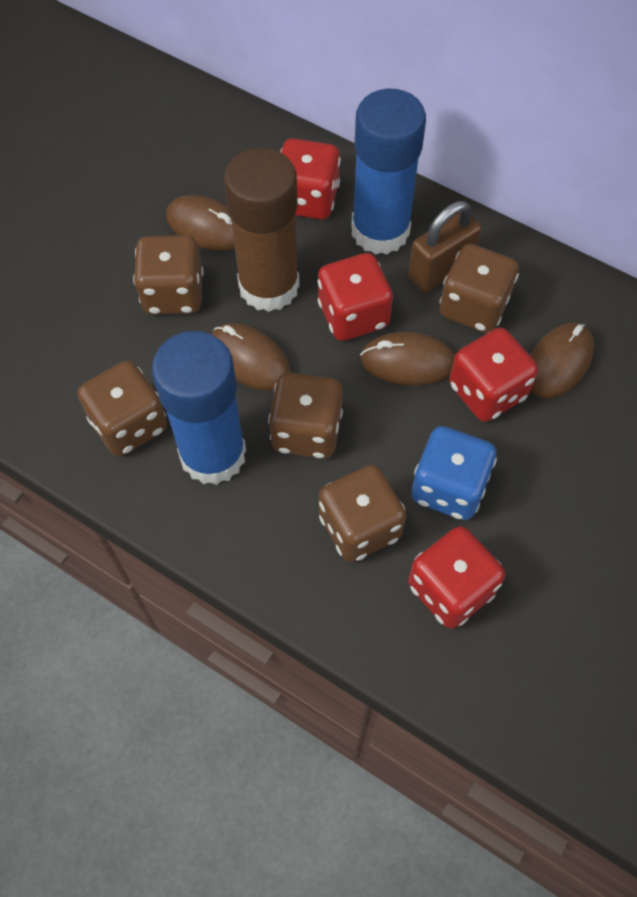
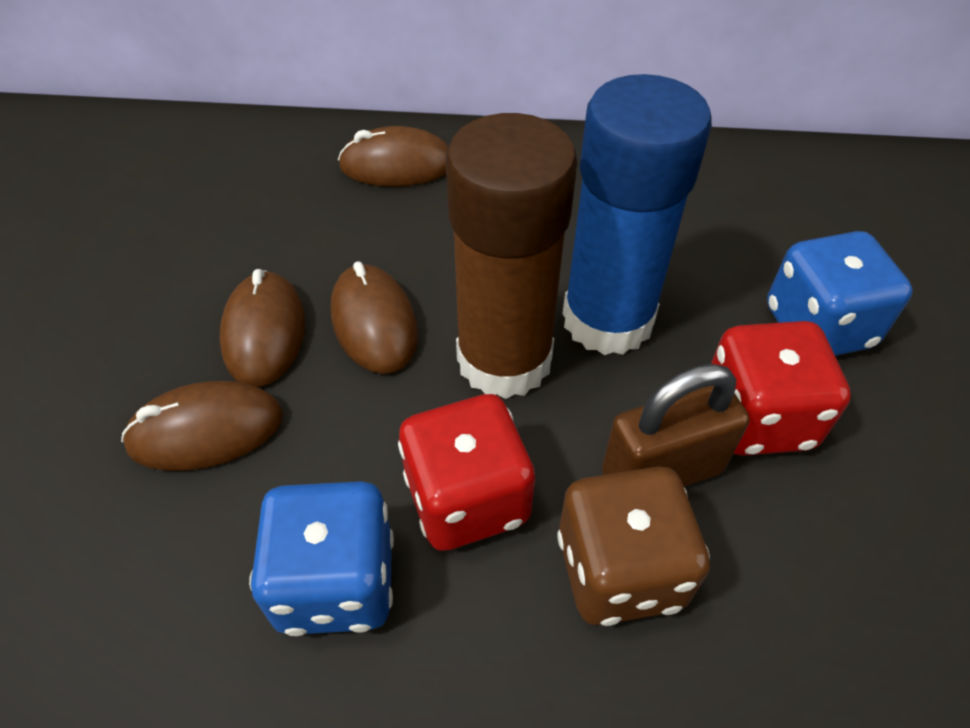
blue dice: [411,426,497,520] = 1 -> [249,481,394,636] [767,231,913,356] = 2
blue glue stick: [152,331,246,485] [351,89,426,255] = 2 -> [562,74,712,355] = 1
brown dice: [78,361,167,456] [133,235,204,315] [268,373,343,459] [319,465,406,562] [440,244,519,333] = 5 -> [557,467,710,626] = 1
red dice: [280,138,341,220] [318,253,393,341] [408,526,505,629] [449,328,538,422] = 4 -> [398,394,535,551] [711,321,851,456] = 2

